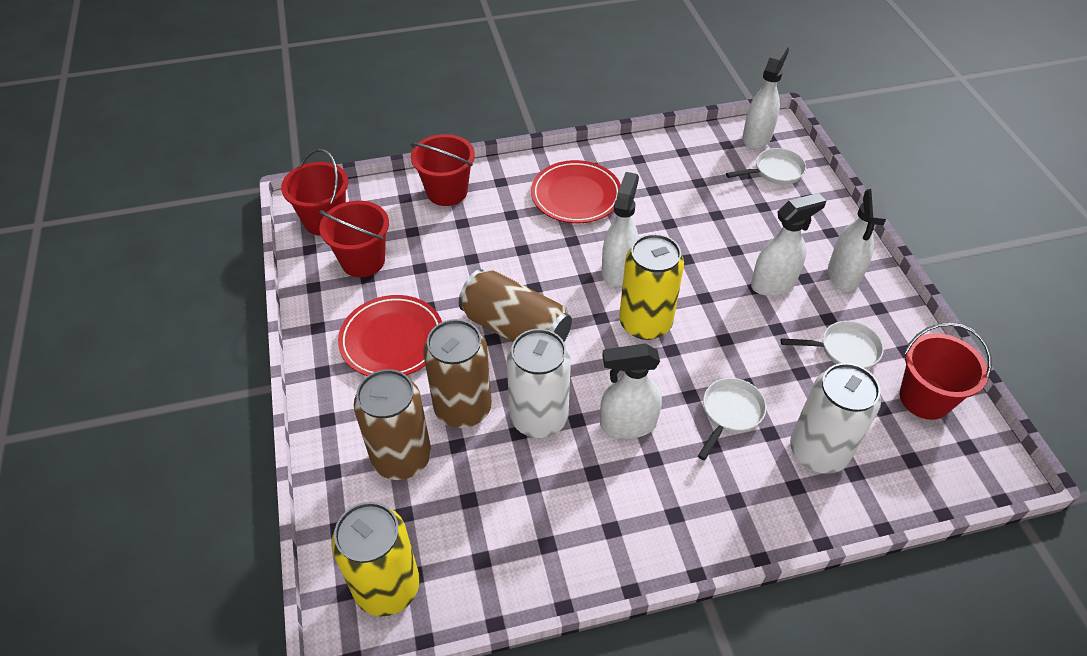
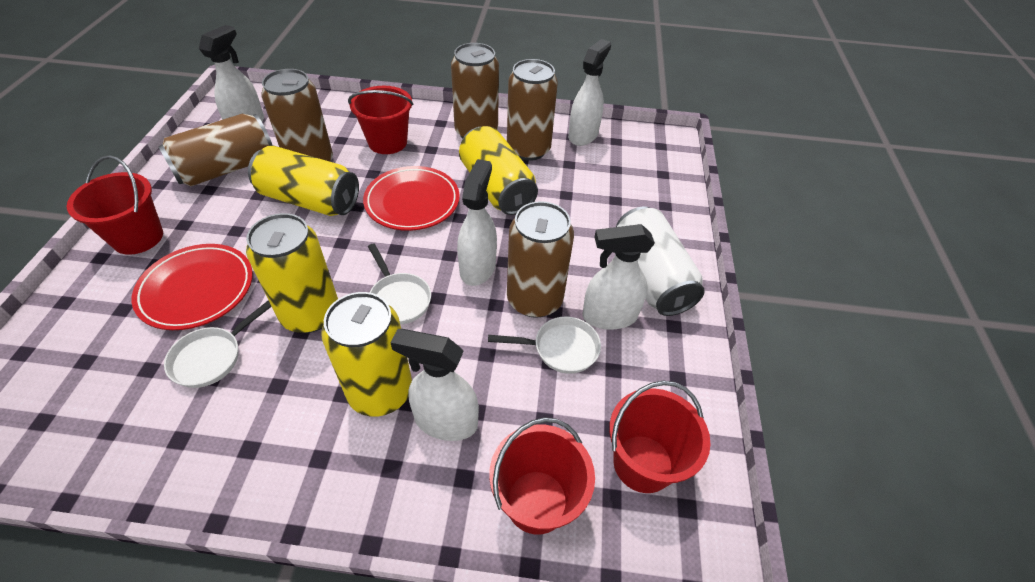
brown can: [354,369,431,480] [423,319,492,428] [459,269,572,342] = 3 -> [158,114,273,187] [261,69,333,162] [451,43,499,138] [507,59,558,161] [507,201,574,318] = 5
white can: [507,329,571,438] [790,363,881,474] = 2 -> [616,207,705,316] = 1
yellow can: [331,502,420,616] [619,234,684,340] = 2 -> [246,213,338,333] [248,145,359,216] [321,292,412,417] [459,126,538,215] = 4

